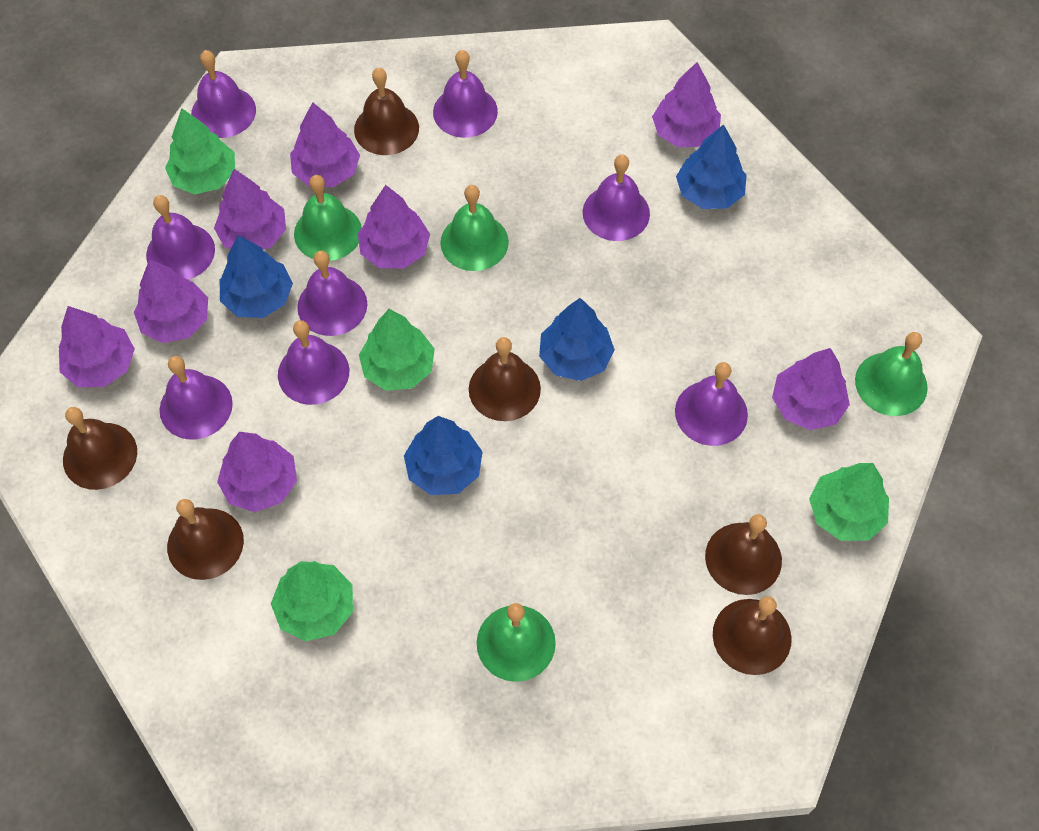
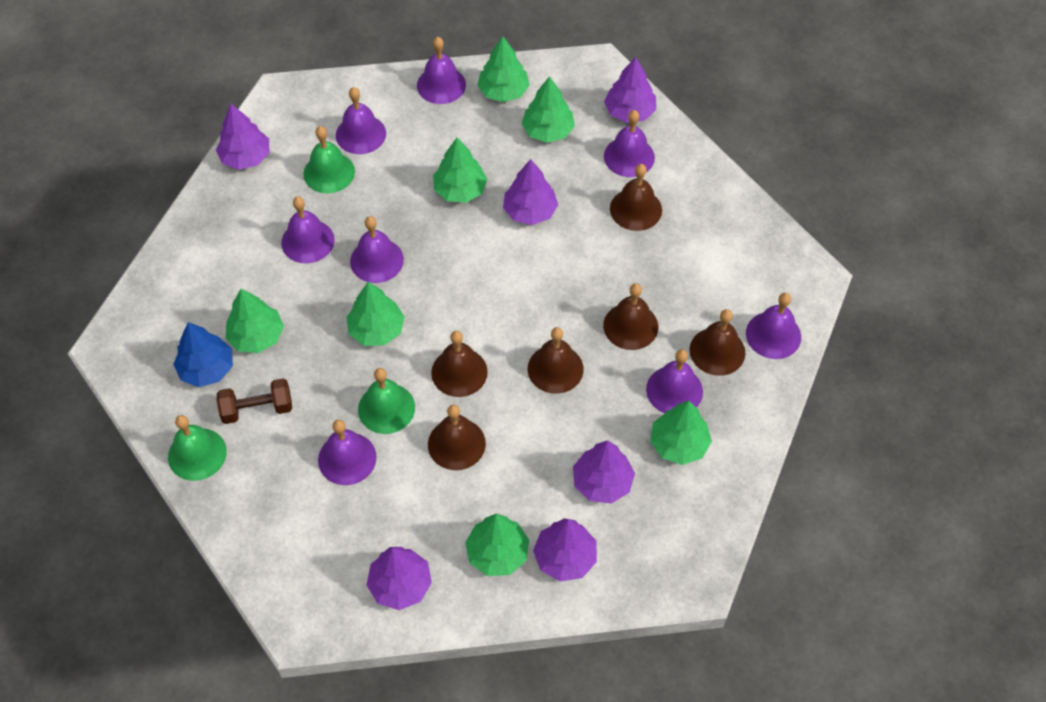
blue tree: [220,235,293,318] [404,416,482,495] [539,298,615,381] [676,124,747,209] = 4 -> [173,322,233,387] = 1
brown dumbbell: none = 0 -> [217,378,292,424] = 1
green bell: [294,175,362,261] [440,185,509,271] [477,603,556,682] [855,332,928,416] = 4 -> [168,415,227,481] [303,126,355,193] [358,368,415,434] = 3
green tree: [165,108,235,194] [271,561,353,641] [359,309,435,391] [809,463,889,541] = 4 -> [226,289,284,353] [346,282,405,346] [433,138,488,203] [465,514,529,576] [477,36,530,102] [522,76,575,143] [650,401,712,465] = 7
purple tree: [59,306,135,387] [134,259,208,343] [214,169,286,250] [217,432,297,512] [290,102,360,187] [358,185,430,268] [652,62,721,147] [772,348,850,430] = 8 -> [216,104,269,170] [367,547,432,610] [503,159,558,225] [533,518,597,582] [573,440,635,504] [604,57,656,123] = 6

